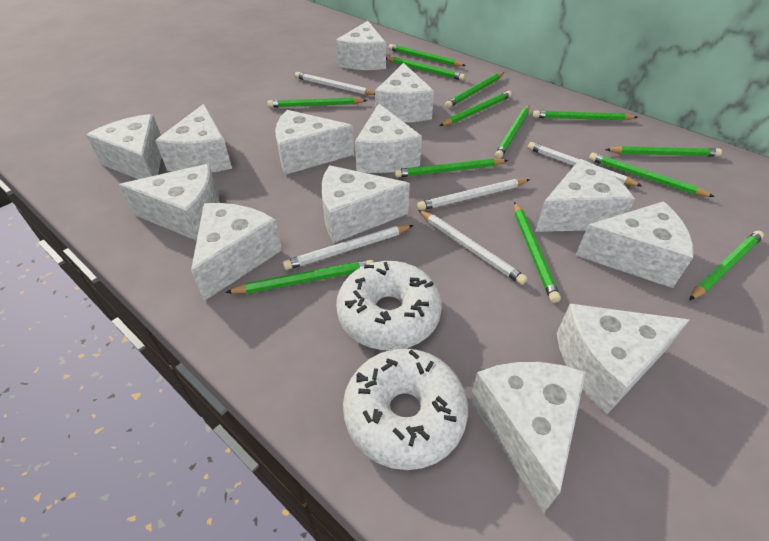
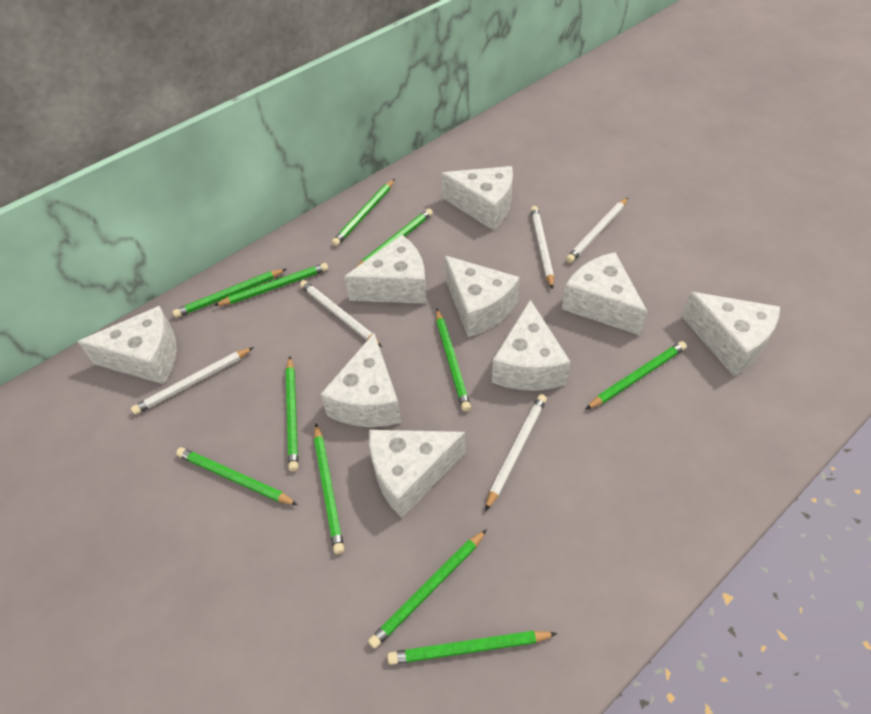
green pencil: [225,260,374,294] [267,97,367,108] [386,57,465,81] [389,44,466,66] [394,158,508,178] [439,91,512,126] [445,72,504,108] [495,105,529,159] [514,202,561,303] [533,110,638,121] [589,153,715,197] [605,146,722,157] [689,231,764,301] = 13 -> [173,269,286,318] [176,447,298,505] [214,263,328,306] [286,356,298,471] [314,424,344,554] [332,179,395,246] [357,208,433,267] [368,529,487,649] [387,631,557,665] [436,309,471,412] [585,341,687,410] = 11
white cheese: [86,114,162,179] [119,164,220,241] [155,104,232,172] [191,203,282,301] [275,110,354,175] [321,165,410,243] [336,21,386,70] [355,104,422,173] [375,63,434,122] [470,362,586,513] [535,159,635,232] [557,304,689,414] [576,201,693,288] = 13 -> [77,306,177,384] [320,333,401,427] [344,235,426,304] [369,430,466,518] [441,166,513,230] [445,256,520,337] [492,300,571,391] [562,252,647,335] [681,292,780,376] = 9
white donut: [336,261,442,350] [343,348,468,470] = 2 -> none = 0

